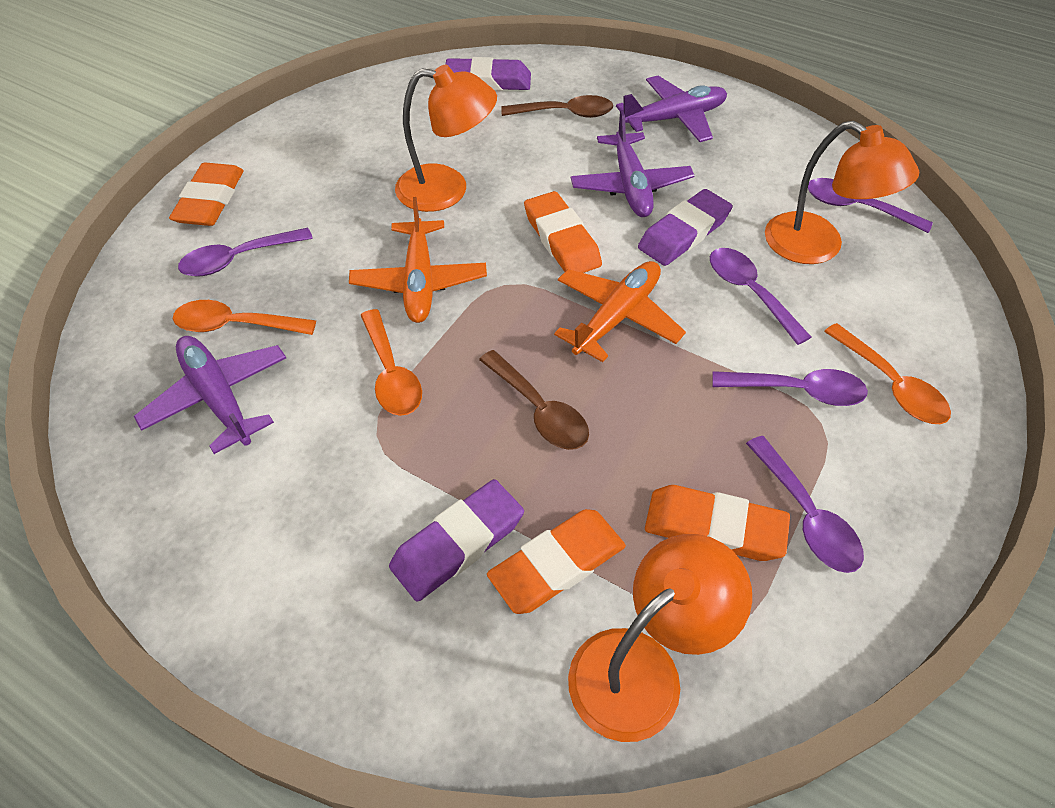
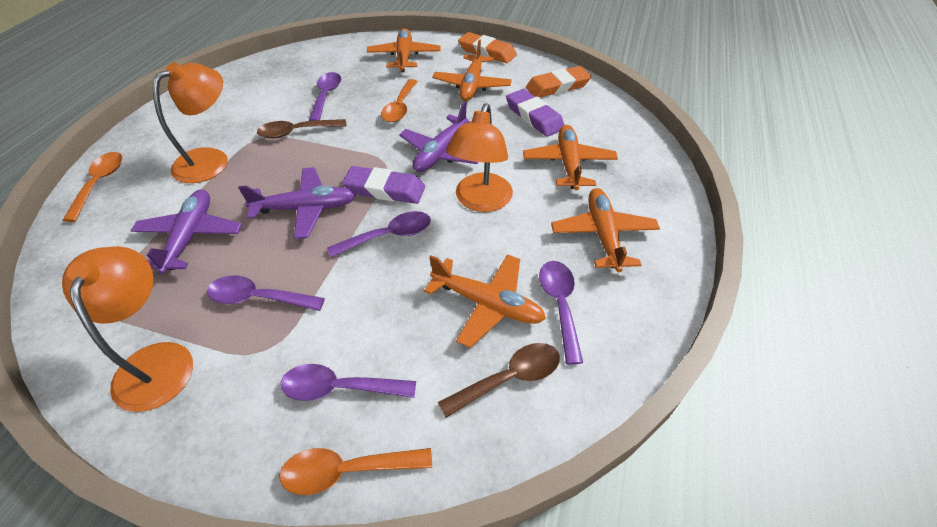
orange eraser: [169,162,244,226] [487,509,626,614] [524,191,602,273] [645,485,790,561] = 4 -> [458,32,517,63] [526,66,592,98] = 2
orange plane: [349,197,487,323] [554,261,686,362] = 2 -> [367,28,441,72] [424,254,546,348] [433,39,512,101] [523,125,618,190] [551,188,660,272] = 5
purple eraser: [389,479,524,602] [446,57,531,91] [638,189,733,266] = 3 -> [342,166,425,204] [506,89,564,137] = 2

